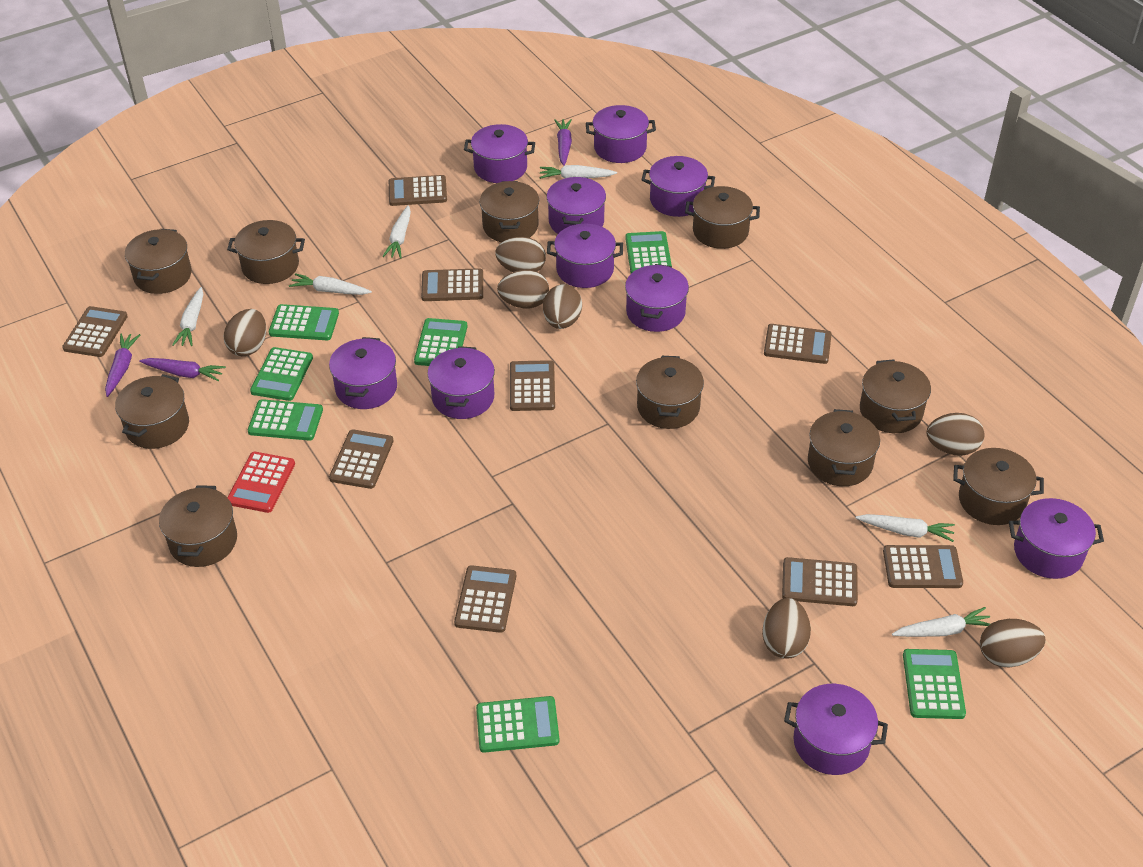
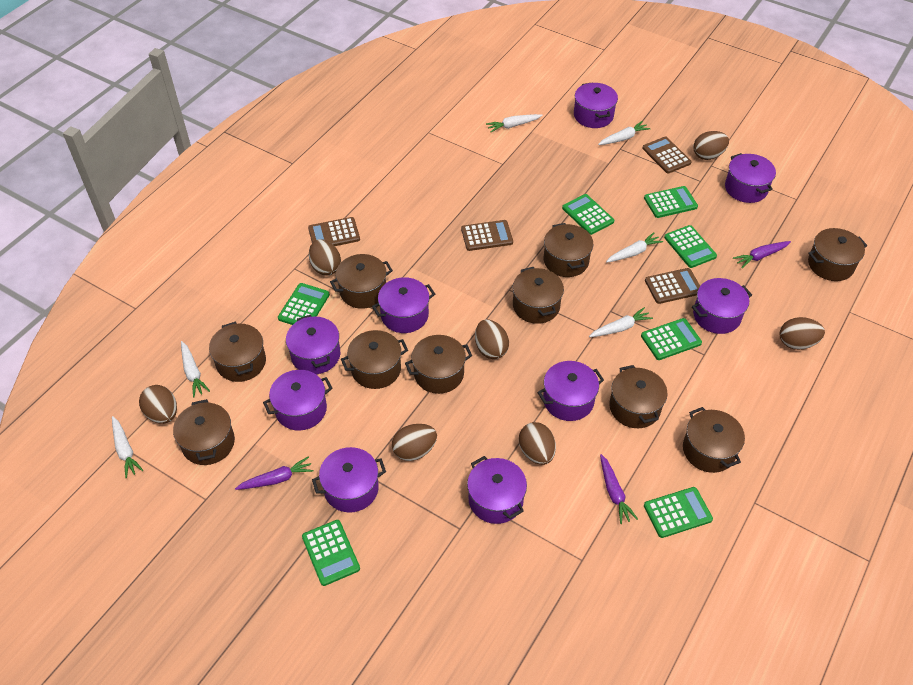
brown calculator: [62,306,128,357] [329,429,393,489] [389,175,447,206] [421,268,483,301] [454,565,516,633] [510,360,555,411] [764,324,832,364] [782,557,858,606] [883,545,963,588] = 9 -> [308,217,360,246] [461,220,513,251] [642,137,692,173] [645,268,700,304] = 4
purple pot: [329,337,397,409] [427,346,495,419] [464,124,535,183] [547,177,606,234] [547,224,623,288] [586,105,656,163] [625,264,689,332] [642,156,715,217] [784,684,888,775] [1009,498,1104,579] = 10 -> [263,370,333,431] [286,315,340,374] [312,447,386,513] [372,277,435,333] [467,456,527,524] [537,361,604,421] [574,82,618,128] [692,278,752,334] [725,153,776,203] = 9
red calculator: [227,452,295,513] = 1 -> none = 0

